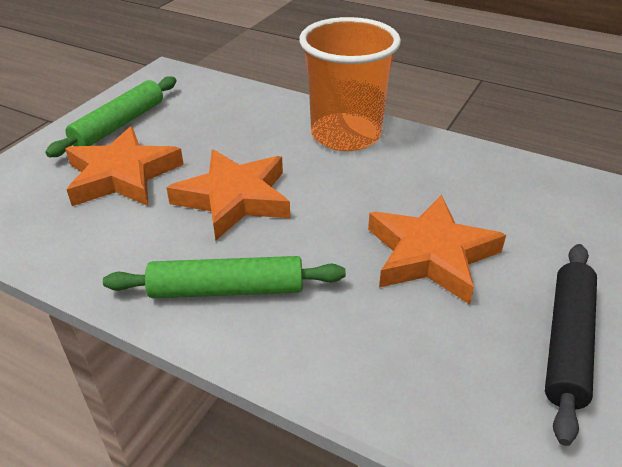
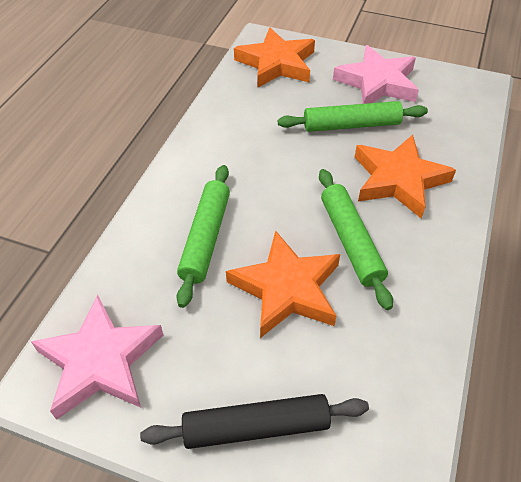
green rolling pin: [45,76,176,157] [103,256,346,298] = 2 -> [177,165,230,308] [278,101,428,132] [319,169,393,310] = 3
orange cup: [299,17,401,151] = 1 -> none = 0
pink star: none = 0 -> [31,295,163,420] [333,45,419,104] = 2

